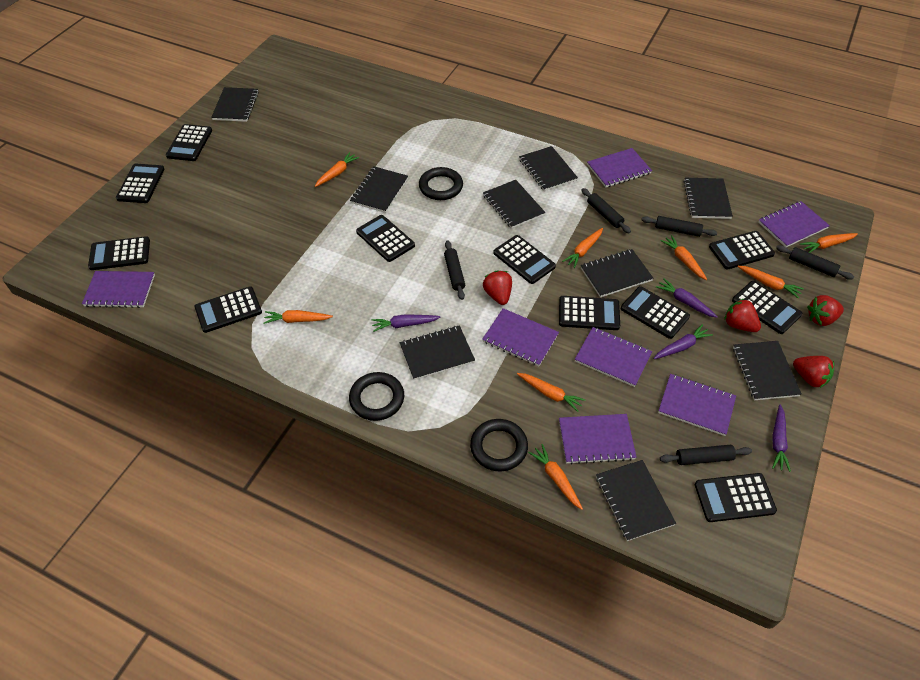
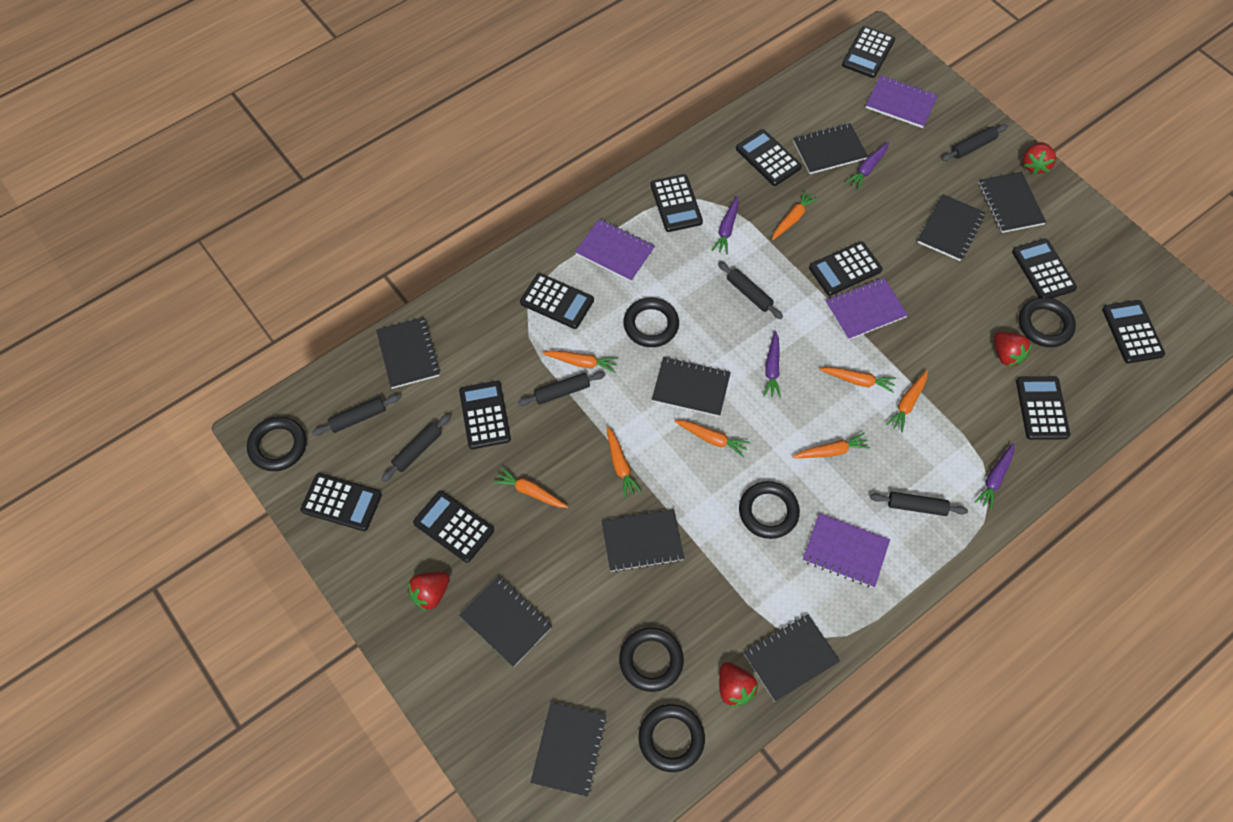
black ring: [349,372,404,421] [419,167,463,200] [470,419,528,472] = 3 -> [247,417,306,471] [619,628,684,692] [623,298,679,347] [639,704,705,772] [739,481,800,539] [1019,297,1076,347] = 6
black rolling pin: [444,240,465,300] [581,188,631,233] [642,216,717,237] [660,445,752,465] [776,245,854,280] = 5 -> [312,395,401,436] [381,414,451,482] [518,371,605,406] [718,261,783,319] [870,492,968,516] [942,124,1008,161] = 6
purple notebook: [82,271,155,308] [482,308,559,366] [559,414,637,464] [575,327,652,387] [587,148,652,187] [658,374,736,436] [758,201,830,247] = 7 -> [575,219,655,282] [803,513,890,588] [825,278,908,340] [866,75,938,128] = 4

